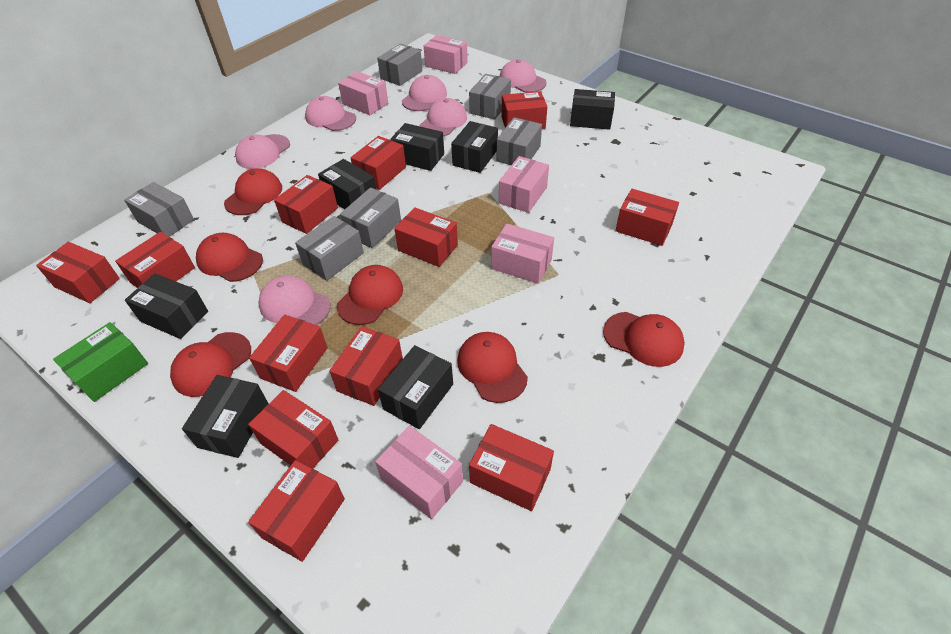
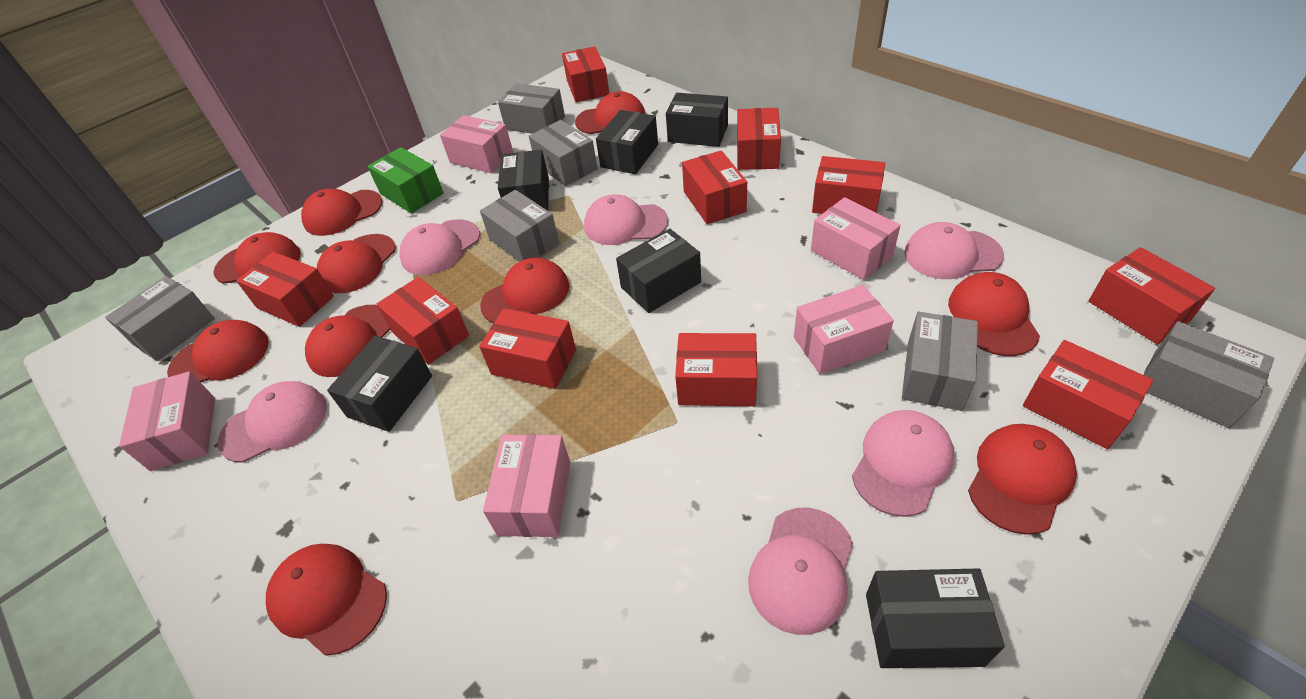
black box: [125,273,208,339] [182,375,269,458] [318,159,376,209] [378,345,453,429] [390,123,444,171] [451,121,498,173] [570,89,615,130] = 7 -> [327,336,432,432] [498,150,549,211] [596,110,658,174] [616,229,701,313] [666,93,728,147] [866,568,1005,668] = 6
red box: [36,242,120,303] [115,232,195,288] [248,390,339,469] [248,460,345,562] [249,314,328,392] [274,175,338,234] [329,326,403,406] [350,136,406,190] [394,207,458,267] [469,424,554,511] [501,91,547,129] [615,189,679,246] = 12 -> [236,252,334,327] [376,277,469,365] [479,308,576,389] [562,46,609,103] [675,333,757,406] [682,150,747,224] [737,108,781,170] [812,156,885,214] [1023,340,1153,449] [1088,247,1215,345] = 10
red cap: [170,332,251,397] [196,233,263,282] [224,168,282,215] [337,265,403,325] [457,332,528,403] [603,312,685,367] = 6 -> [167,320,269,383] [213,232,301,284] [266,544,387,656] [301,189,382,236] [305,305,390,377] [317,234,396,293] [480,257,569,323] [575,91,646,134] [948,272,1040,356] [968,424,1077,535] = 10

